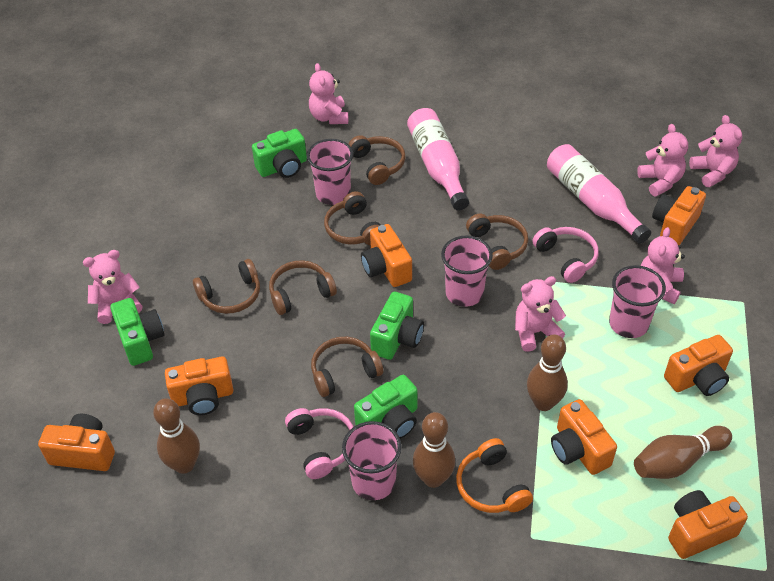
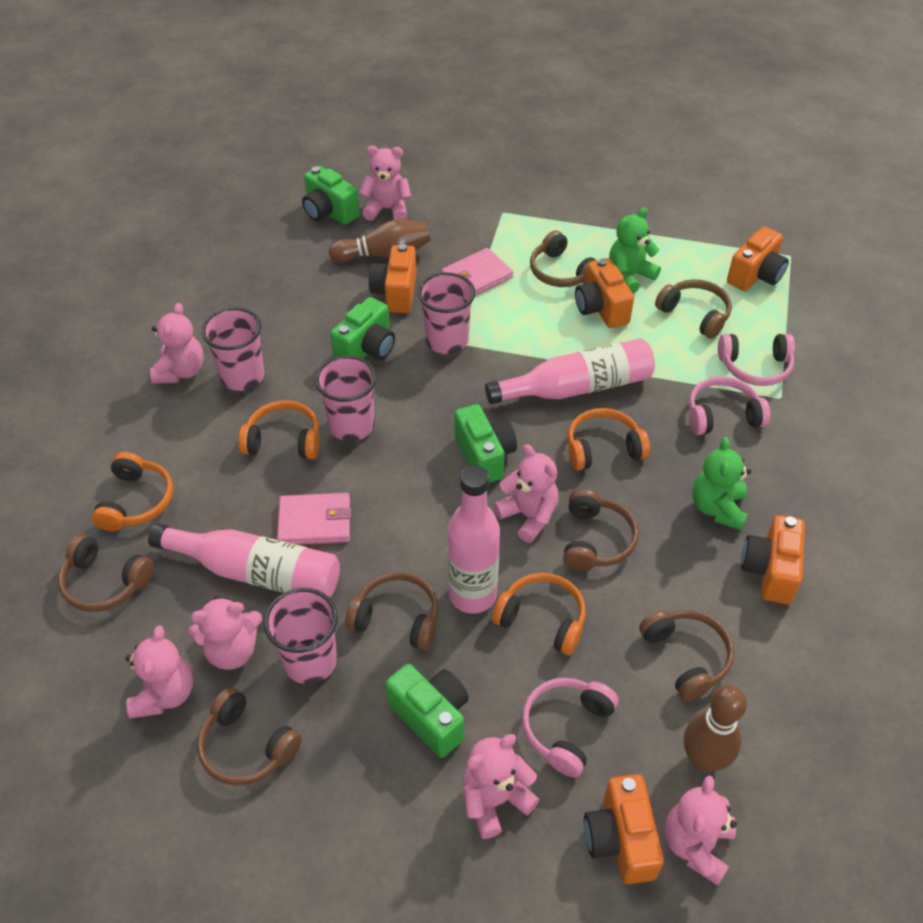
brown bowling pin: [153,398,200,474] [413,412,455,488] [527,334,568,411] [634,426,732,479] = 4 -> [329,219,430,262] [684,685,747,772] = 2
brown headphones: [193,259,260,314] [269,260,337,315] [311,337,383,397] [324,191,381,245] [349,135,406,185] [466,214,528,270] = 6 -> [58,534,154,612] [197,687,302,786] [345,572,439,651] [530,230,597,287] [563,489,639,571] [639,610,734,701] [655,279,732,339] = 7
green teddy bear: none = 0 -> [609,207,661,293] [692,437,751,531] = 2
orange camera: [38,414,115,471] [165,356,233,415] [361,224,412,287] [551,399,617,475] [652,186,706,245] [664,335,733,396] [668,490,748,559] = 7 -> [369,244,417,313] [575,258,634,328] [584,774,664,884] [727,226,789,291] [741,515,805,604] = 5
orange headphones: [456,438,533,513] = 1 -> [91,452,173,531] [238,400,320,459] [492,573,586,655] [568,408,650,471] = 4
pink bottle: [407,108,469,211] [547,144,651,244] = 2 -> [148,523,340,598] [447,465,500,614] [485,338,655,404] = 3
pink headphones: [285,408,353,479] [532,227,599,283] = 2 -> [522,678,618,777] [689,376,771,435] [718,333,795,386] = 3
pink teddy bear: [83,250,142,324] [309,63,348,124] [515,276,566,352] [637,124,688,196] [640,227,685,304] [689,115,742,187] = 6 -> [125,626,193,719] [150,303,204,384] [188,595,262,670] [359,146,411,221] [463,734,539,839] [493,444,559,543] [665,776,737,886] = 7
pink wallet: none = 0 -> [277,493,351,545] [441,248,514,296] = 2

